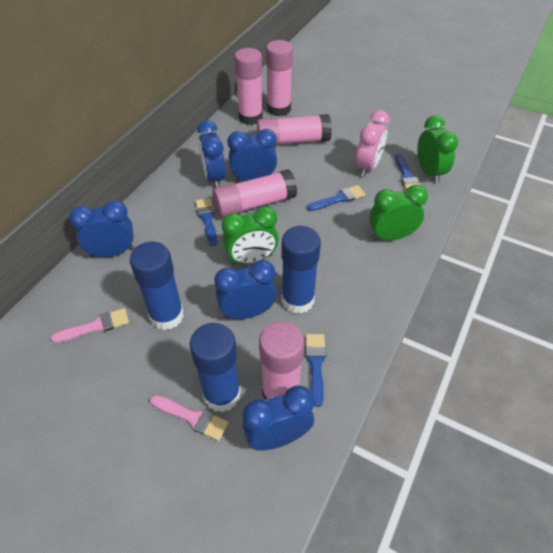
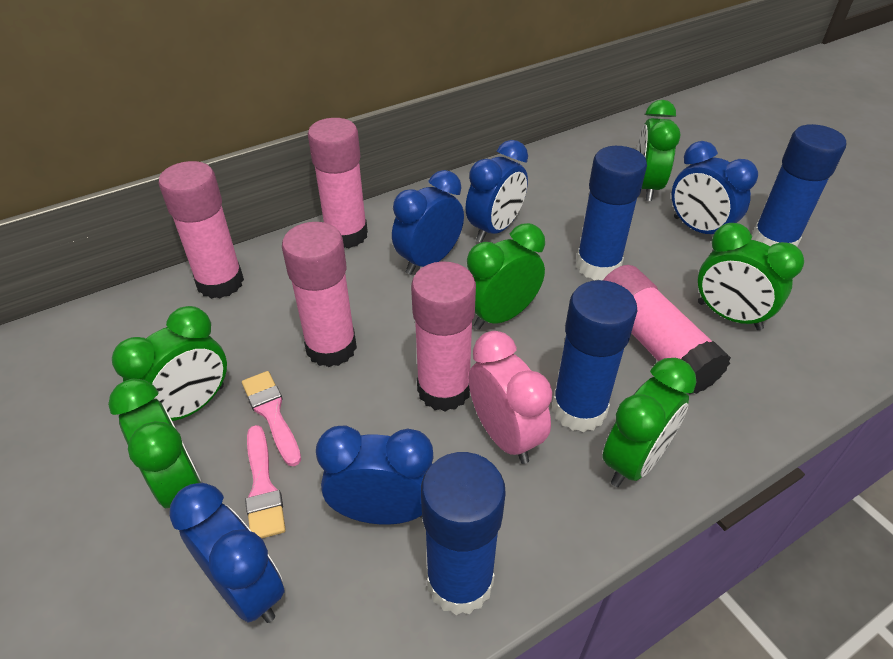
blue brush: [196,198,217,246] [305,334,326,407] [307,185,365,211] [395,153,420,191] = 4 -> none = 0
blue glue stick: [130,242,184,330] [190,323,241,412] [281,226,321,314] = 3 -> [421,452,506,615] [552,280,638,432] [576,146,647,280] [751,124,846,247] = 4
green clock: [222,206,279,265] [369,184,428,241] [417,115,458,184] = 3 -> [108,379,201,508] [112,306,227,421] [467,223,545,330] [603,358,696,487] [637,100,681,201] [698,223,804,330] = 6

